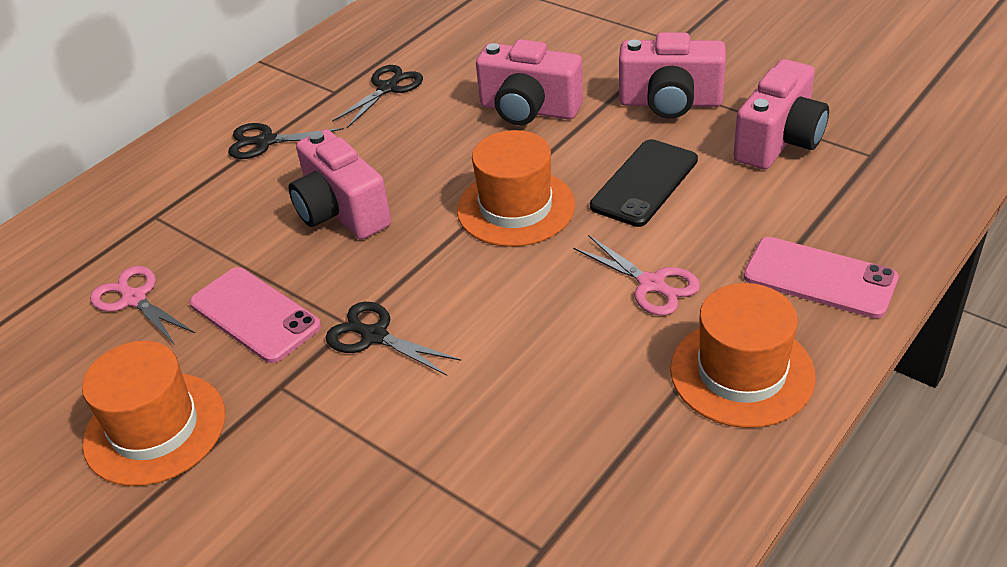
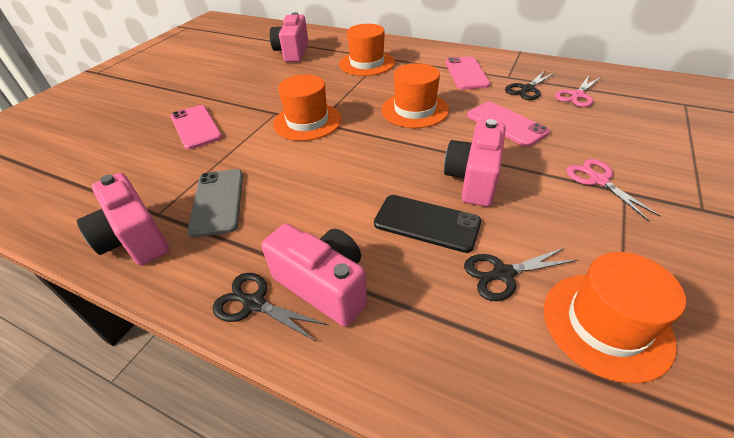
grey phone: none = 0 -> [187,169,243,238] = 1
orange hat: [82,341,225,486] [457,130,575,247] [670,283,816,428] = 3 -> [273,75,342,141] [339,24,395,76] [382,63,449,128] [544,252,686,383] = 4
pink phone: [190,267,321,363] [743,237,899,318] = 2 -> [171,105,222,150] [445,57,490,90] [467,102,550,147] = 3

